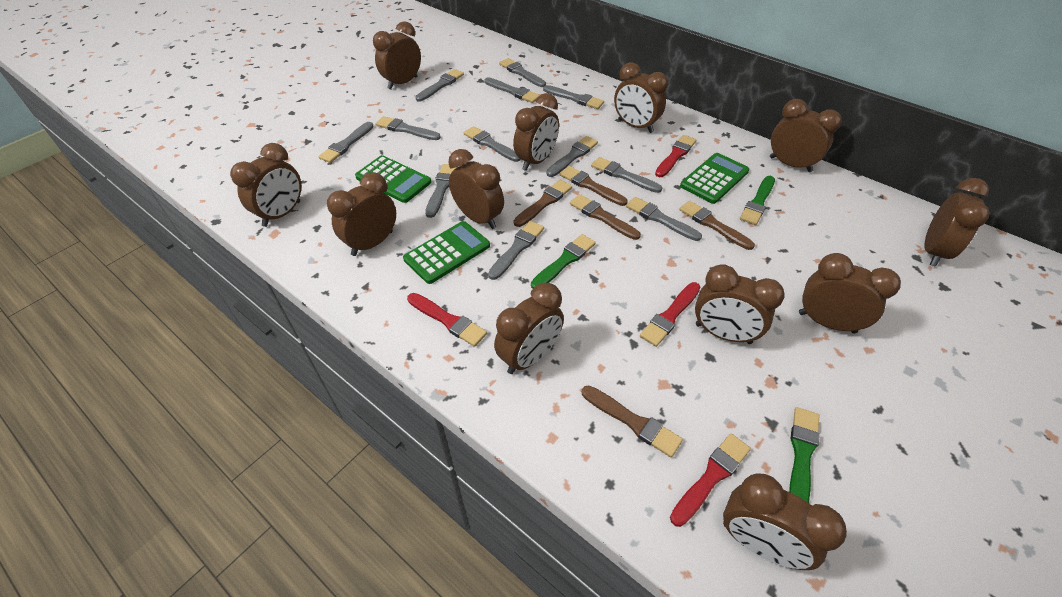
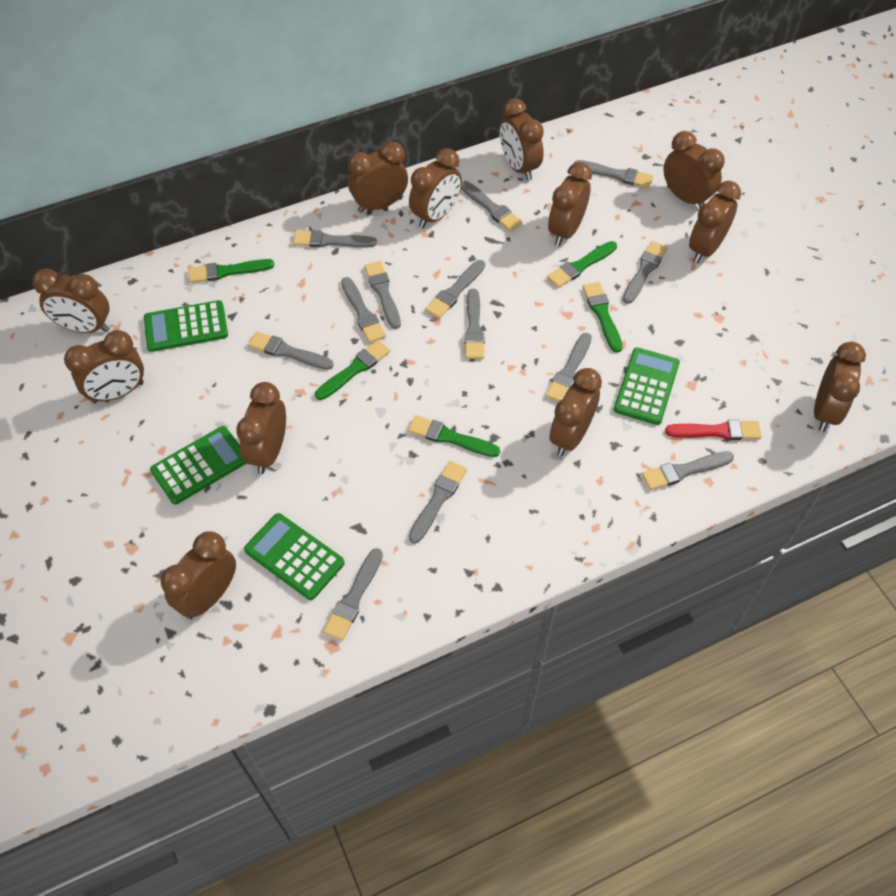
brown brush: [513,180,572,227] [559,166,628,206] [570,194,641,240] [582,385,683,457] [679,201,755,250] = 5 -> none = 0
green brush: [531,234,596,289] [740,176,775,225] [789,407,820,503] = 3 -> [188,259,274,283] [315,340,390,400] [408,415,500,457] [547,241,617,288] [583,282,623,353] = 5
green calculator: [355,155,431,203] [403,221,490,284] [680,153,750,204] = 3 -> [144,300,228,352] [150,426,246,504] [244,513,345,600] [614,348,680,425] = 4
grey brush: [318,122,374,163] [376,116,441,140] [416,69,464,102] [425,164,457,218] [464,126,521,162] [484,77,540,103] [488,221,544,280] [499,58,546,87] [543,85,604,109] [546,136,598,177] [591,157,662,193] [626,197,702,241] = 12 -> [248,331,334,370] [293,230,377,247] [323,548,383,641] [341,277,386,343] [364,261,401,329] [409,461,467,544] [425,260,485,319] [461,181,522,231] [464,289,484,359] [546,333,592,402] [575,160,653,188] [623,241,668,304] [642,451,734,490] = 13
red brush: [407,293,487,347] [640,282,700,347] [655,135,696,177] [670,433,751,527] = 4 -> [665,420,762,440] = 1

